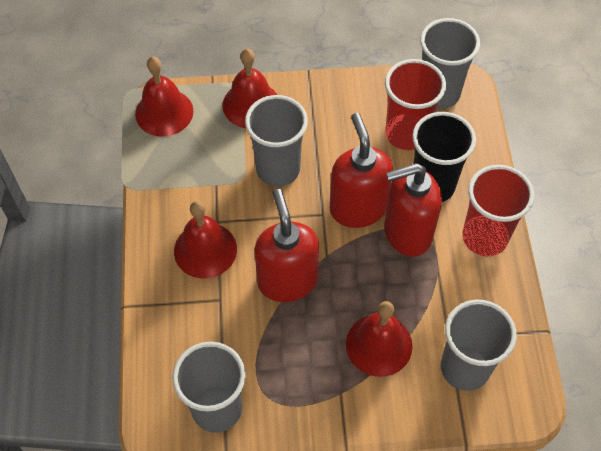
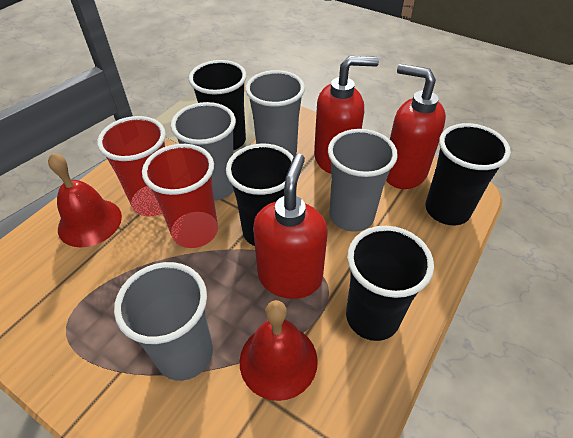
black cup: [412,112,476,202] = 1 -> [189,60,247,150] [226,144,293,246] [346,226,434,341] [425,123,511,225] = 4
red bell: [135,57,193,137] [174,201,237,279] [222,49,277,128] [346,301,413,377] = 4 -> [48,153,122,247] [240,300,318,401] = 2

